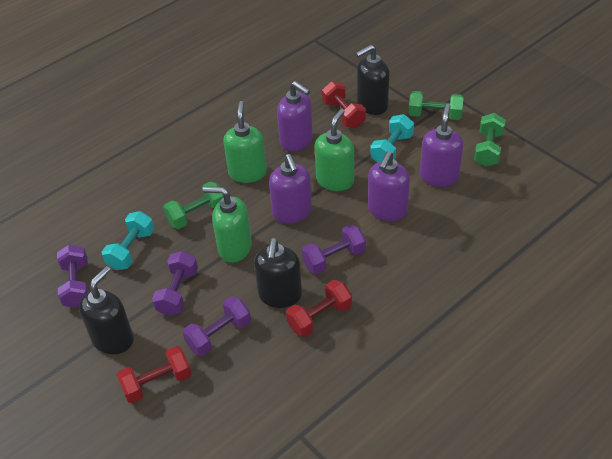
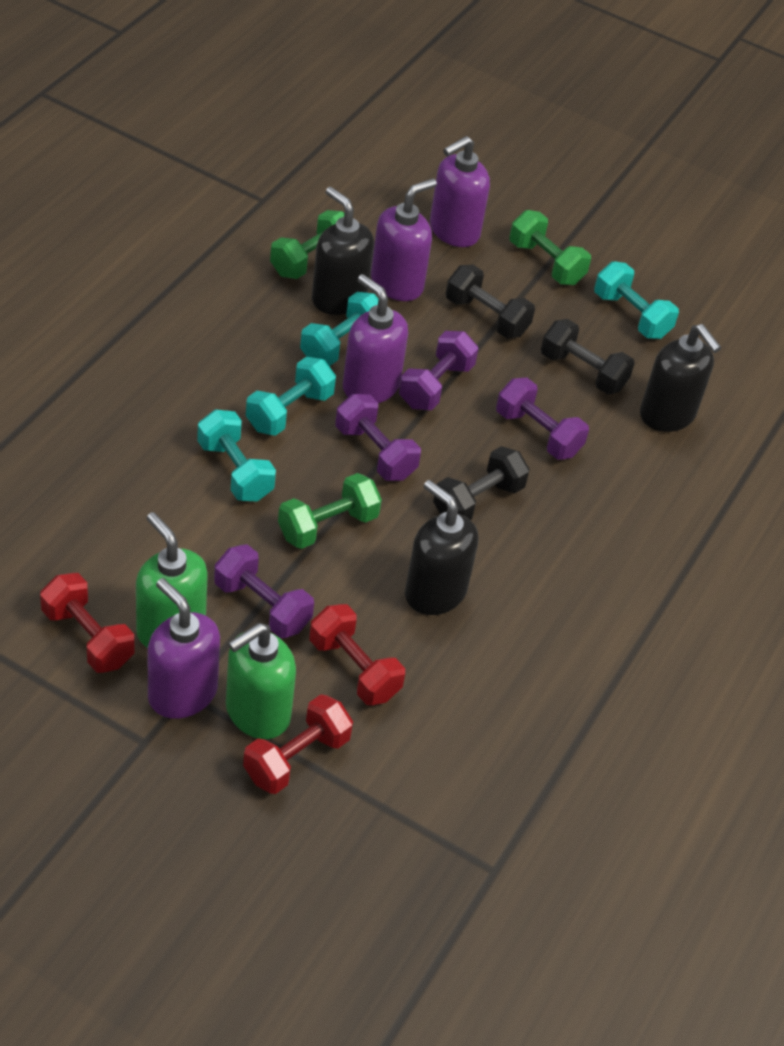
black dumbbell: none = 0 -> [433,446,530,520] [446,265,535,339] [541,319,635,395] = 3
green soap dispenser: [203,187,252,263] [223,101,267,183] [315,109,354,191] = 3 -> [136,512,208,648] [226,623,296,739] = 2
turquoise dumbbell: [102,211,154,270] [370,114,414,163] = 2 -> [197,409,276,502] [246,357,336,436] [300,292,379,366] [594,261,679,339] = 4

